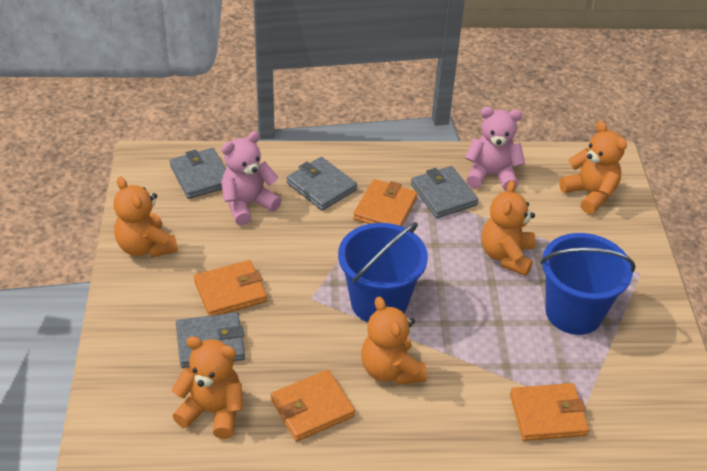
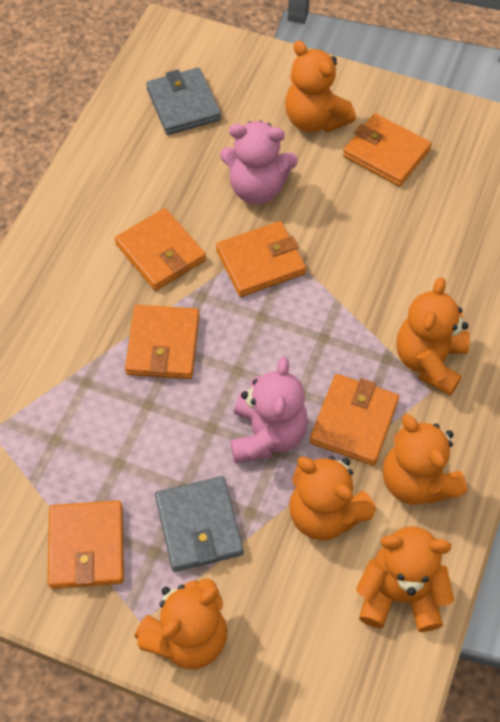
blue bucket: [338,222,428,322] [540,233,635,335] = 2 -> none = 0
grey wallet: [170,148,226,199] [176,312,245,368] [287,157,357,211] [411,166,479,218] = 4 -> [146,68,221,135] [155,476,244,572] = 2
orange teddy bear: [114,177,178,258] [172,336,243,439] [361,296,427,385] [482,180,536,276] [559,121,627,214] = 5 -> [134,578,228,669] [285,41,356,133] [289,456,376,540] [356,526,454,632] [383,414,467,505] [396,277,470,396] = 6
orange wallet: [194,260,267,316] [271,370,355,441] [353,179,418,226] [510,383,589,441] = 4 -> [48,500,124,589] [115,208,206,291] [125,305,199,379] [216,221,306,297] [310,374,399,466] [343,113,431,187] = 6

